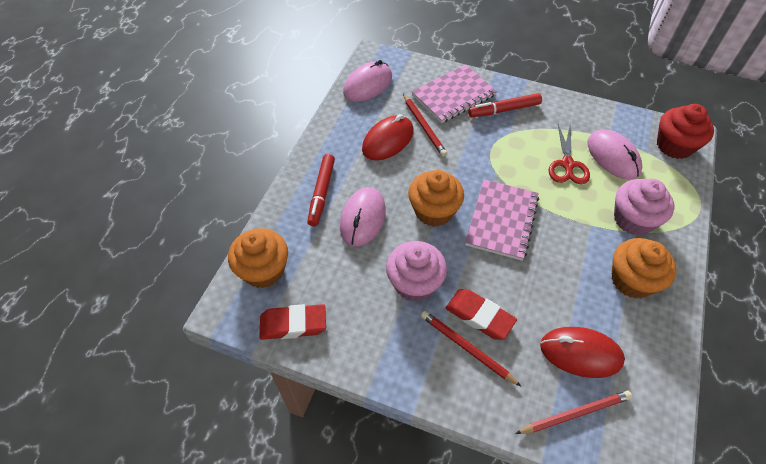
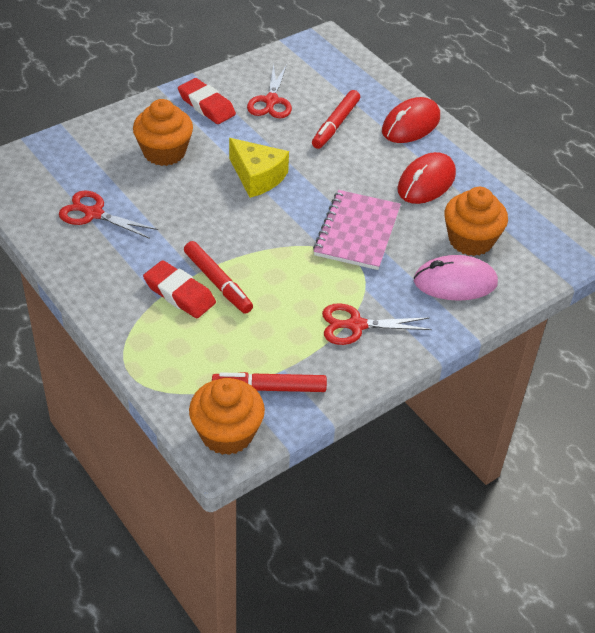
pink cupcake: [386,241,447,301] [614,179,674,235] = 2 -> none = 0
pink mouse: [340,187,386,247] [343,60,392,102] [587,129,642,180] = 3 -> [414,255,498,301] = 1
pink notebook: [412,65,497,123] [465,179,539,261] = 2 -> [313,190,401,270] = 1
red cupcake: [657,104,714,159] = 1 -> none = 0
red marker: [307,154,335,226] [468,93,542,117] = 2 -> [184,241,253,314] [212,372,327,392] [312,90,360,149] = 3
red pencil: [403,94,447,157] [421,311,521,386] [515,391,632,434] = 3 -> none = 0
red scissors: [549,123,590,184] = 1 -> [59,191,158,239] [247,64,292,118] [322,303,432,345] = 3
yellow cheese: none = 0 -> [229,138,289,198] = 1

